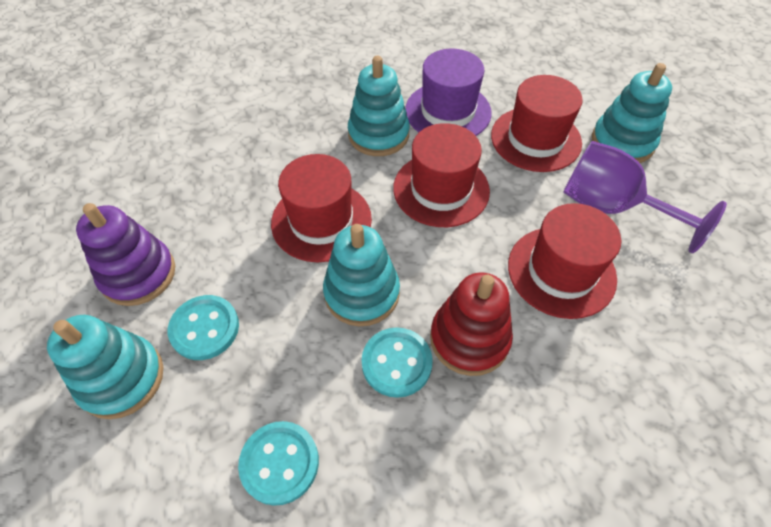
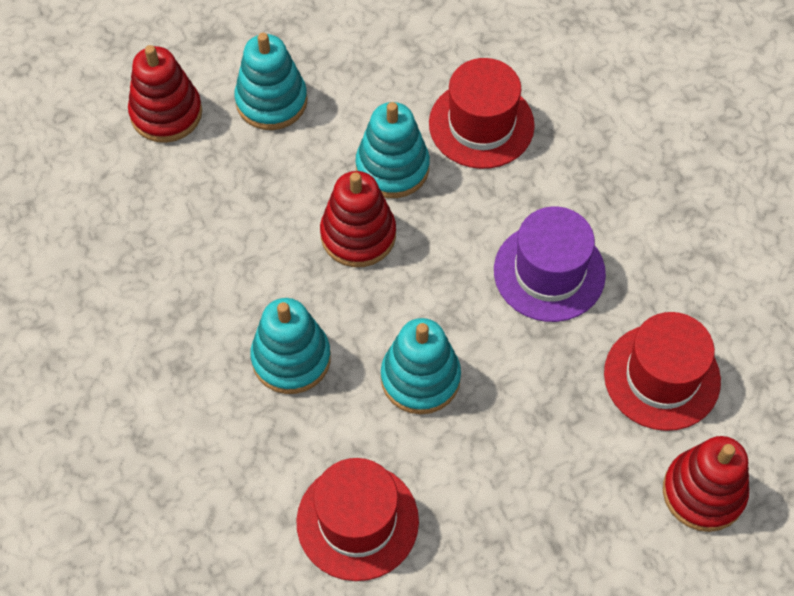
purple goblet: [563,141,727,253] = 1 -> none = 0
purple stacking toy: [76,203,175,306] = 1 -> none = 0
red hat: [271,154,372,262] [393,123,490,227] [491,75,583,172] [508,203,621,319] = 4 -> [296,458,419,581] [429,58,535,169] [604,312,721,431] = 3
red stacking toy: [430,272,513,376] = 1 -> [128,45,202,143] [320,171,396,267] [663,436,749,532] = 3
turquoise button: [168,295,239,360] [238,421,319,506] [362,327,433,398] = 3 -> none = 0

